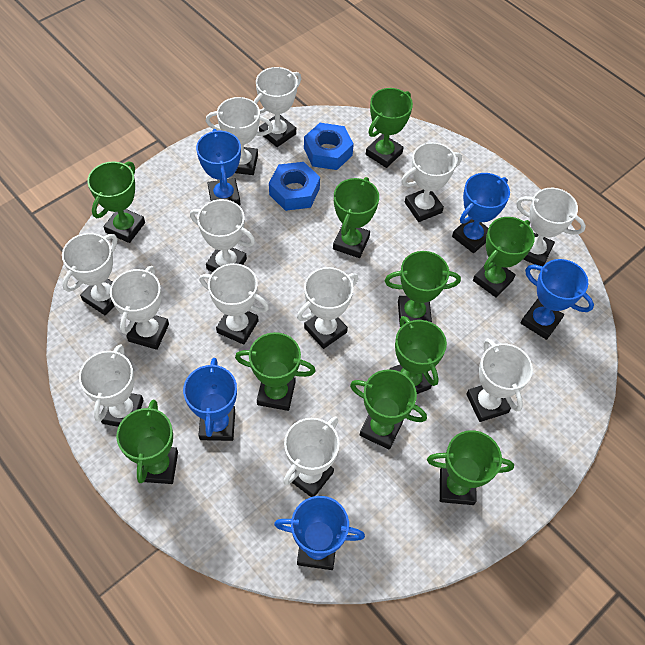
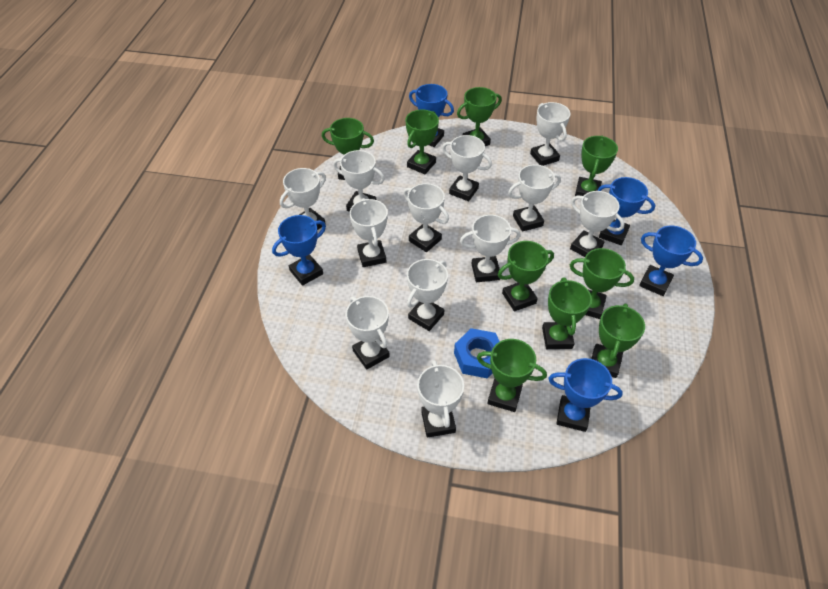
blue nut: [269,162,320,211] [304,123,354,170] = 2 -> [454,328,500,379] = 1
green trophy: [87,161,145,243] [116,400,178,484] [235,332,316,411] [333,177,379,258] [350,369,427,450] [366,88,413,168] [384,251,461,323] [390,316,447,394] [427,430,514,505] [473,217,535,298] = 10 -> [322,118,374,180] [406,110,439,174] [457,87,502,146] [477,339,547,412] [498,241,554,311] [542,278,592,349] [570,248,634,319] [575,136,618,196] [591,303,645,378] = 9

